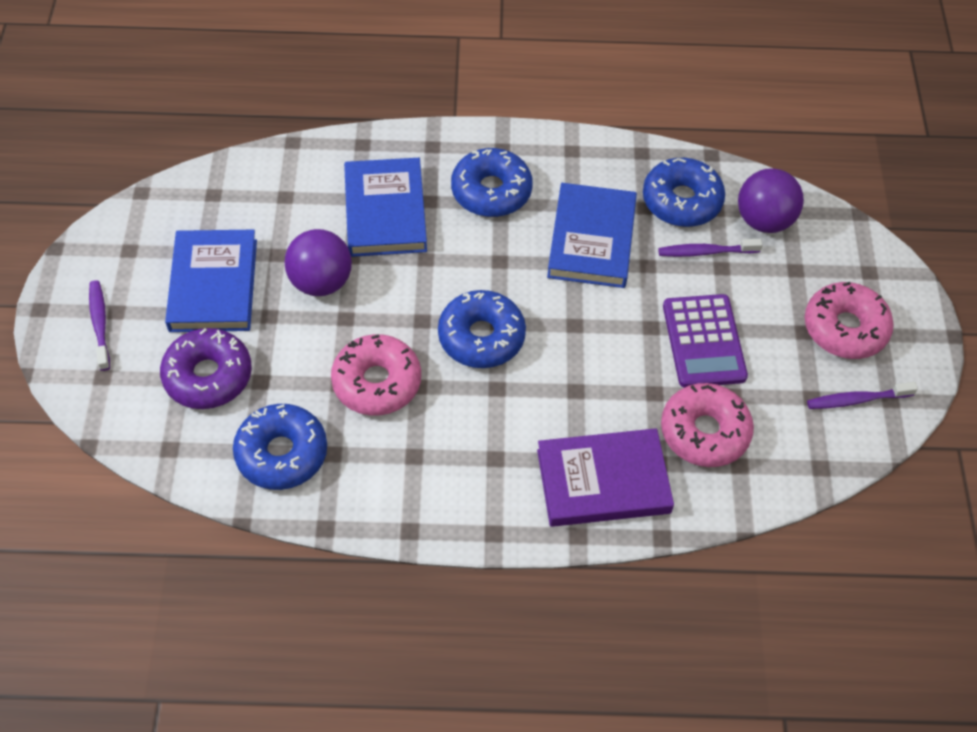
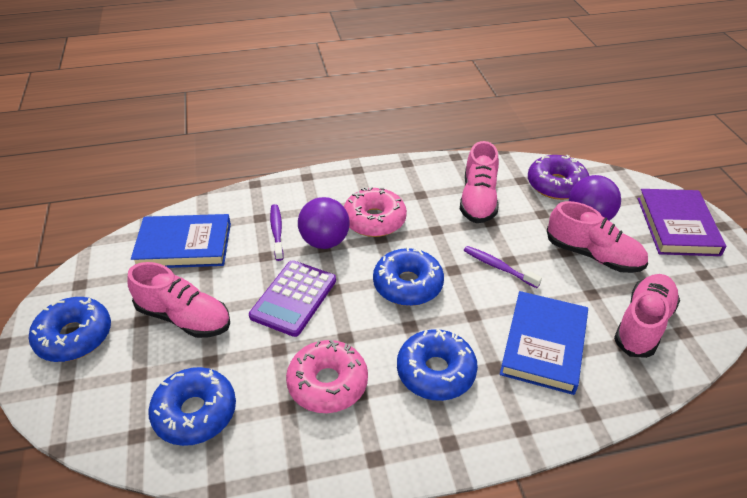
blue book: [165,230,257,332] [344,158,427,257] [547,183,637,288] = 3 -> [131,214,231,268] [500,291,588,395] = 2
pink donut: [331,334,421,415] [661,383,754,467] [805,282,894,359] = 3 -> [286,340,368,413] [343,187,407,237] = 2
pink shoe: none = 0 -> [127,262,230,338] [460,141,499,223] [547,201,648,273] [614,274,680,358] = 4
purple toothbrush: [89,280,110,371] [658,239,763,257] [807,382,918,409] = 3 -> [270,204,284,261] [464,246,542,288] = 2

